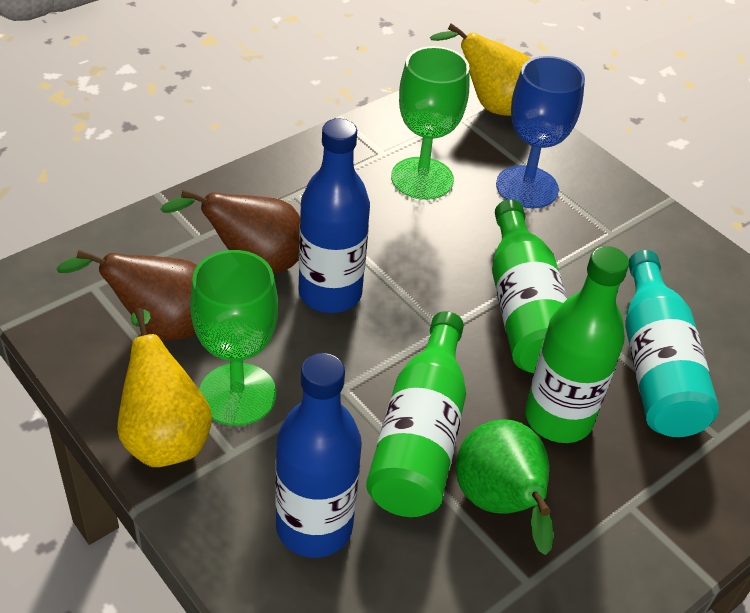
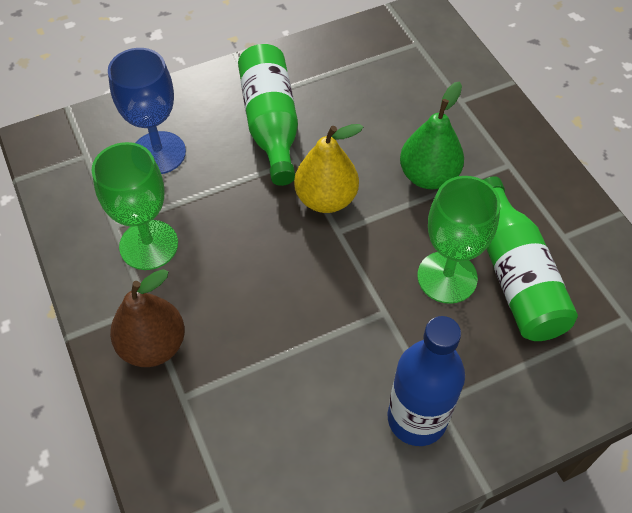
blue bottle: [275,353,362,558] [299,119,370,313] = 2 -> [388,316,465,446] = 1
brown pear: [56,250,198,341] [160,189,300,274] = 2 -> [110,269,185,367] = 1
green bottle: [366,311,466,517] [492,199,568,373] [525,246,629,443] = 3 -> [238,44,298,186] [483,176,578,341] = 2
turquoise bottle: [625,250,719,437] = 1 -> none = 0
yellow pear: [117,308,212,467] [430,23,531,116] = 2 -> [294,124,363,213] = 1

